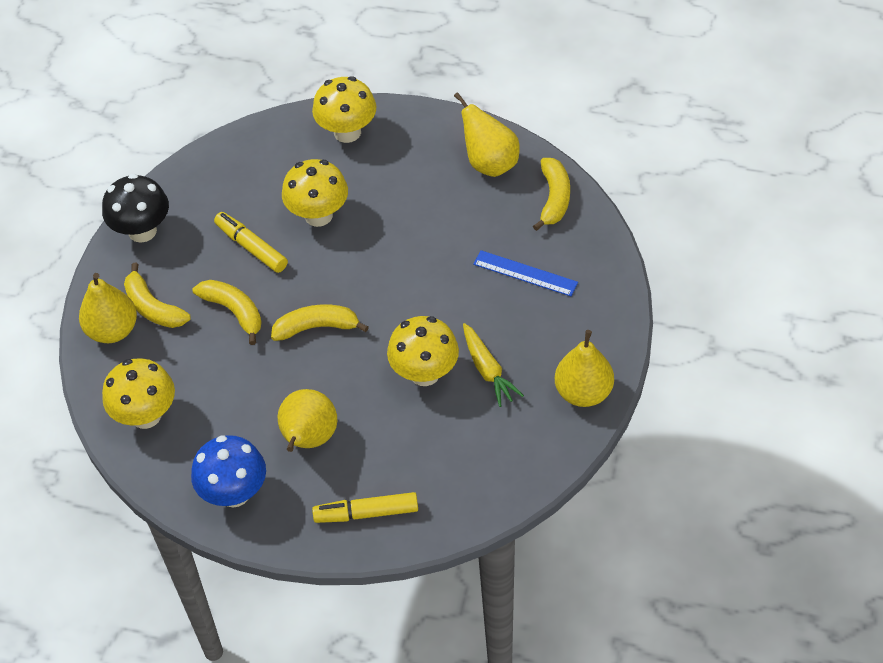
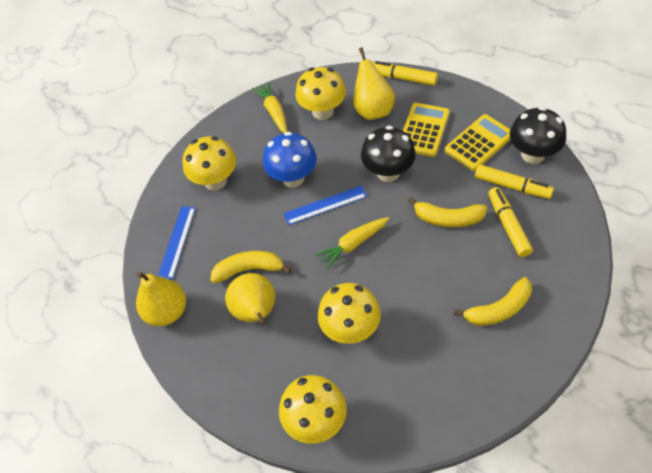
black mushroom: [102,174,169,243] = 1 -> [361,125,416,182] [510,107,566,164] = 2
blue ruler: [473,250,578,296] = 1 -> [158,206,196,280] [283,185,367,225] = 2
yellow banana: [124,263,191,328] [193,280,261,345] [271,304,369,341] [533,158,570,231] = 4 -> [211,251,292,283] [408,197,487,227] [454,277,532,326] = 3
yellow calculator: none = 0 -> [403,103,450,157] [445,114,511,171] = 2
yellow carrot: [463,323,524,407] = 1 -> [252,82,287,133] [315,217,389,270] = 2
yellow marker: [214,212,288,273] [312,492,418,523] = 2 -> [372,61,438,86] [475,164,554,199] [488,187,533,257] = 3
yellow pear: [79,273,137,343] [278,389,337,452] [454,92,519,177] [555,330,614,407] = 4 -> [136,272,186,326] [225,273,275,326] [353,47,395,120] = 3

